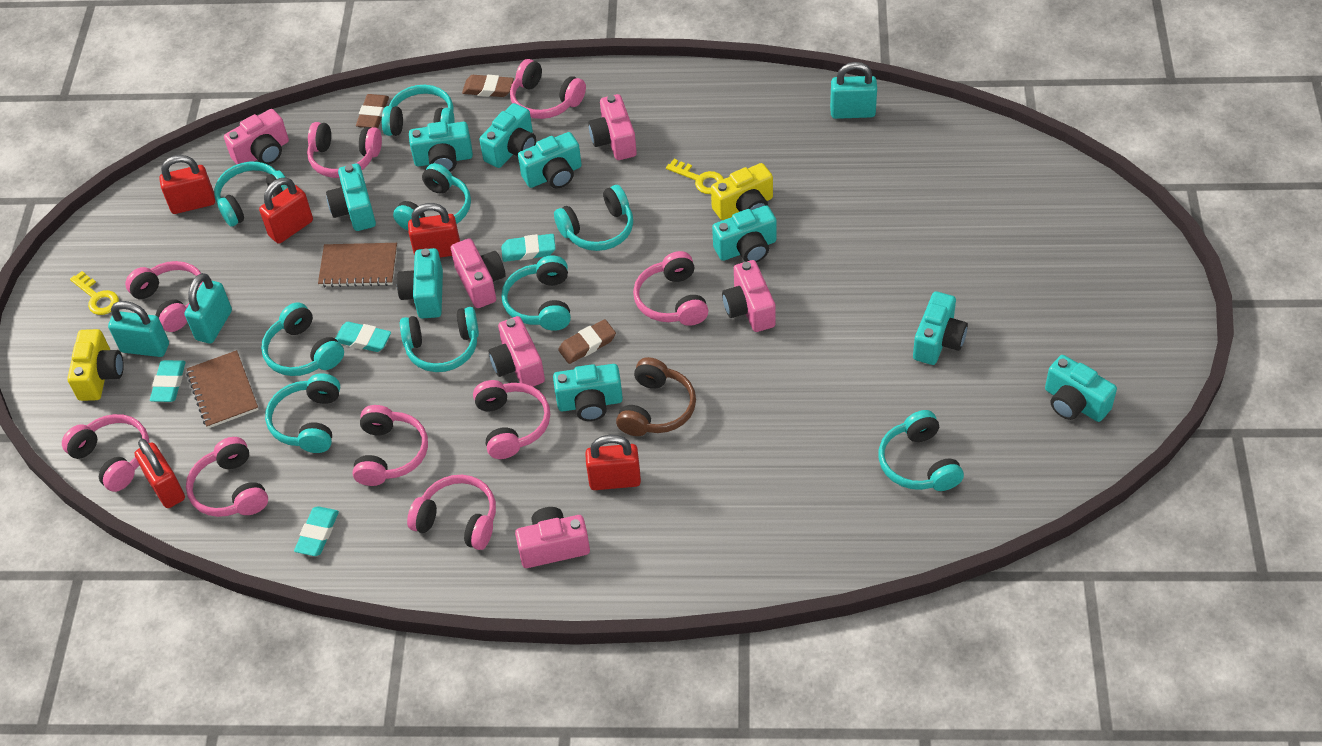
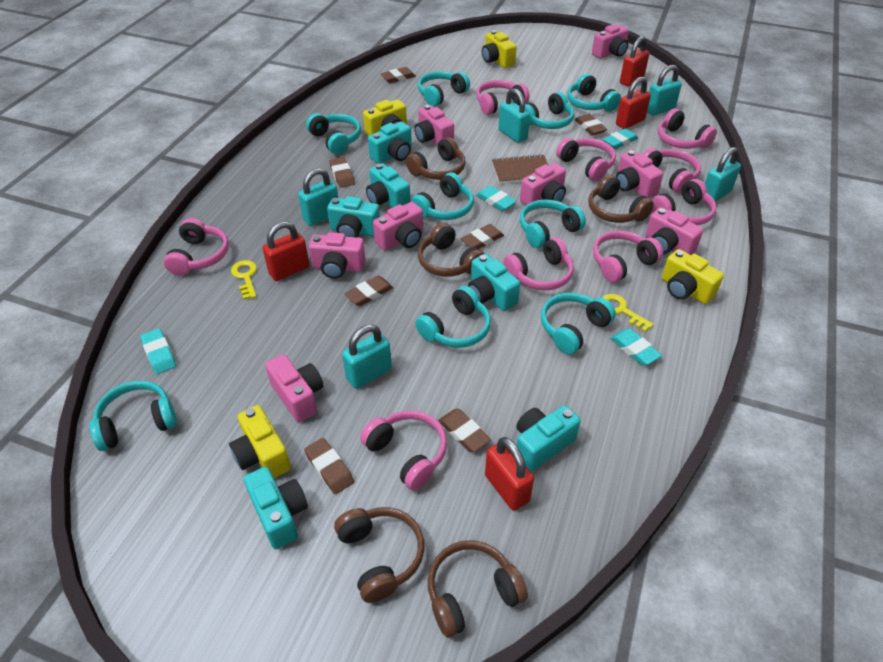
brown eraser: [356,94,389,128] [462,75,514,97] [558,319,616,364] = 3 -> [304,438,354,494] [329,157,355,188] [344,276,393,306] [381,67,416,83] [438,409,491,452] [461,224,504,249] [575,114,607,135] = 7
brown headphones: [616,357,696,436] = 1 -> [334,507,424,603] [406,137,466,180] [418,223,485,277] [428,540,528,638] [588,175,654,223] = 5
brown notebook: [186,350,259,428] [318,243,397,287] = 2 -> [492,154,548,184] = 1
pink camera: [224,109,289,165] [451,238,506,308] [489,316,545,386] [515,507,590,568] [588,94,637,160] [722,260,776,332] = 6 -> [265,354,323,422] [309,232,365,279] [373,202,423,251] [414,105,454,146] [520,163,566,205] [592,24,629,59] [616,150,663,198] [645,207,703,255] = 8
red padlock: [135,439,185,508] [159,155,215,214] [259,177,313,244] [408,203,460,258] [585,435,641,490] = 5 -> [262,221,309,281] [485,437,534,511] [616,77,651,129] [620,36,650,86] = 4
turquoise camera: [326,163,376,231] [397,248,443,318] [409,121,473,172] [479,103,536,168] [518,132,582,188] [553,364,623,421] [712,205,777,262] [913,291,968,365] [1045,355,1117,422] = 9 -> [244,467,308,549] [327,196,380,237] [366,163,410,208] [368,121,412,164] [468,254,520,311] [516,405,581,472] = 6
turquoise padlock: [108,301,169,357] [185,273,232,344] [830,62,877,119] = 3 -> [298,168,338,226] [342,325,392,389] [498,88,530,143] [647,65,682,116] [705,147,741,202] = 5
yellow camera: [67,329,124,401] [711,163,773,220] = 2 -> [229,405,291,478] [363,99,407,136] [482,30,517,68] [662,249,724,304] = 4

